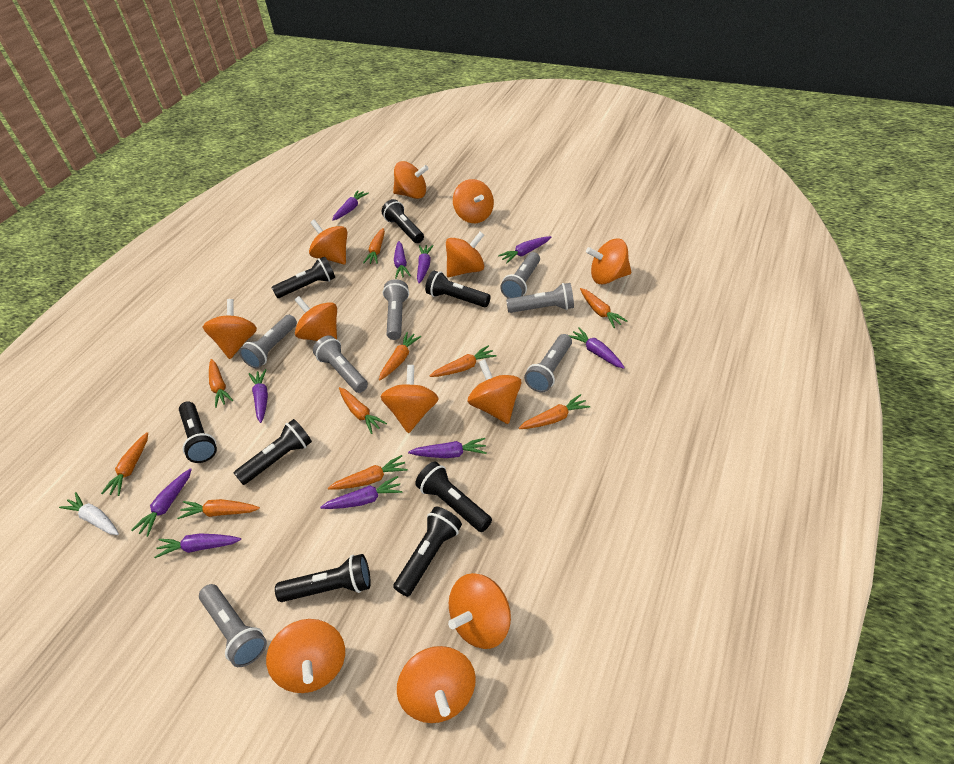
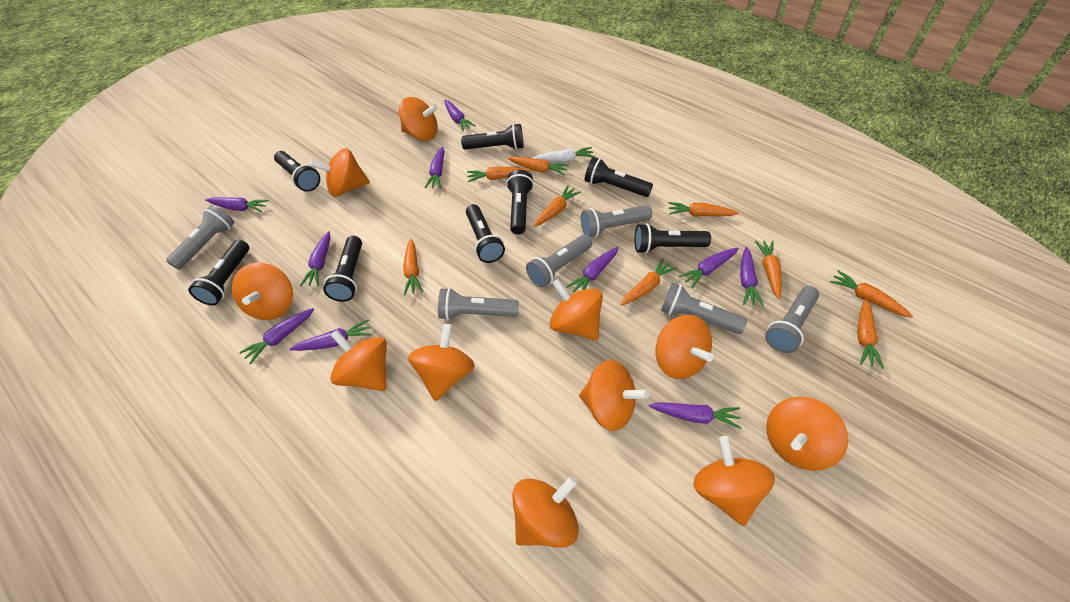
grey flashlight: [199,584,267,667] [239,315,297,369] [313,335,368,393] [383,279,409,340] [500,252,540,299] [506,283,574,313] [524,334,572,393] = 7 -> [166,205,234,270] [438,288,519,320] [526,234,592,288] [581,205,652,237] [661,283,747,334] [765,286,819,353] = 6
orange carrot: [101,432,148,496] [177,499,260,519] [209,359,233,408] [328,455,408,490] [339,387,387,434] [363,228,385,264] [379,332,421,380] [430,345,497,377] [519,394,590,429] [580,288,627,328] = 10 -> [403,239,423,295] [467,166,530,182] [508,157,569,175] [533,185,581,227] [620,258,678,306] [669,202,739,216] [755,240,782,299] [830,270,913,318] [857,299,884,369] = 9
orange spinning top: [203,299,257,359] [266,619,345,693] [295,296,337,341] [309,220,348,264] [380,365,439,433] [393,161,429,199] [397,646,476,723] [446,232,484,277] [448,573,511,649] [453,179,494,223] [468,359,521,424] [586,238,631,284] = 12 -> [232,262,293,320] [310,148,370,197] [330,330,387,391] [399,97,438,141] [408,324,475,401] [512,476,579,548] [550,279,603,340] [579,360,649,431] [655,315,713,379] [693,436,775,526] [766,397,848,471] = 11

